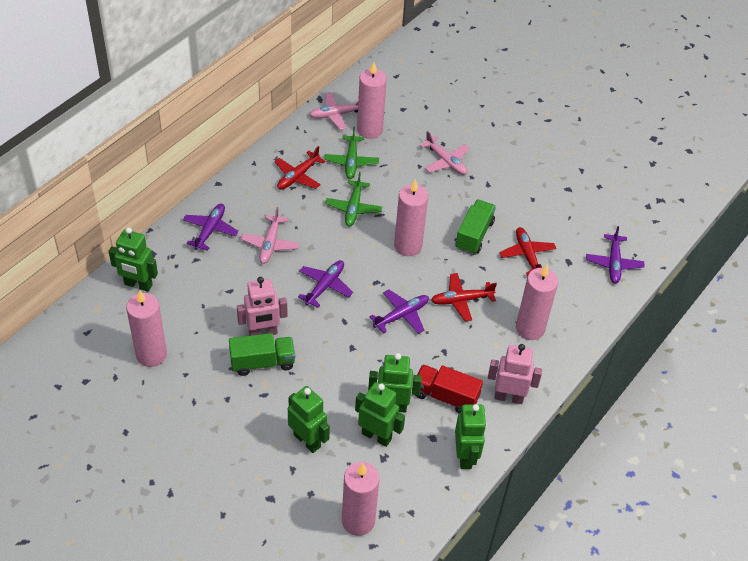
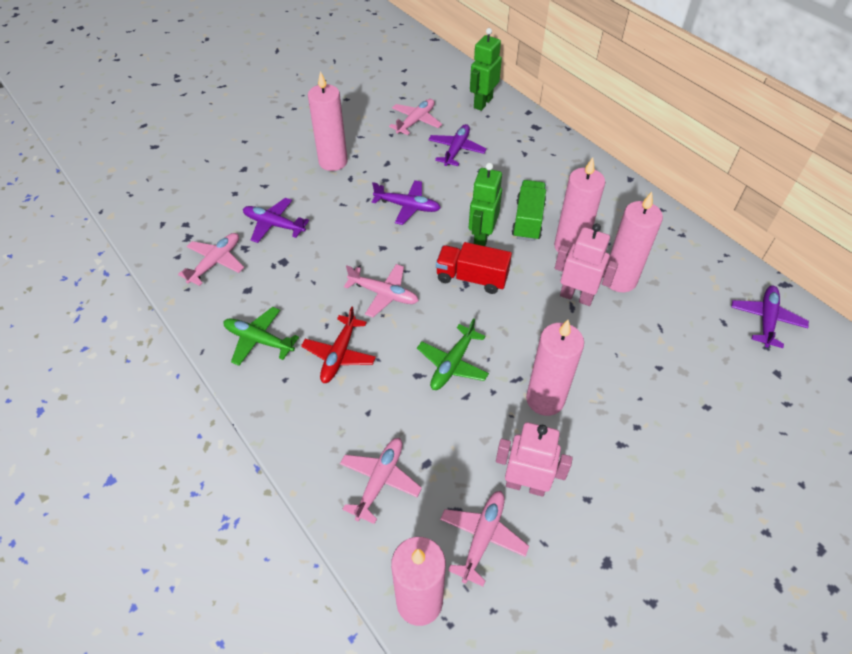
green robot: [108,227,158,292] [288,386,330,453] [355,382,405,447] [368,353,422,413] [455,404,487,469] = 5 -> [469,163,502,246] [470,28,502,111] = 2
green truck: [229,333,295,376] [456,200,496,254] = 2 -> [512,180,546,241] = 1
pink plane: [241,207,299,264] [309,93,359,130] [420,131,469,175] = 3 -> [178,233,244,286] [340,438,422,524] [344,264,419,318] [389,99,442,135] [440,491,529,587] = 5
red plane: [275,146,326,190] [431,273,497,321] [499,227,556,276] = 3 -> [301,306,376,383] = 1

